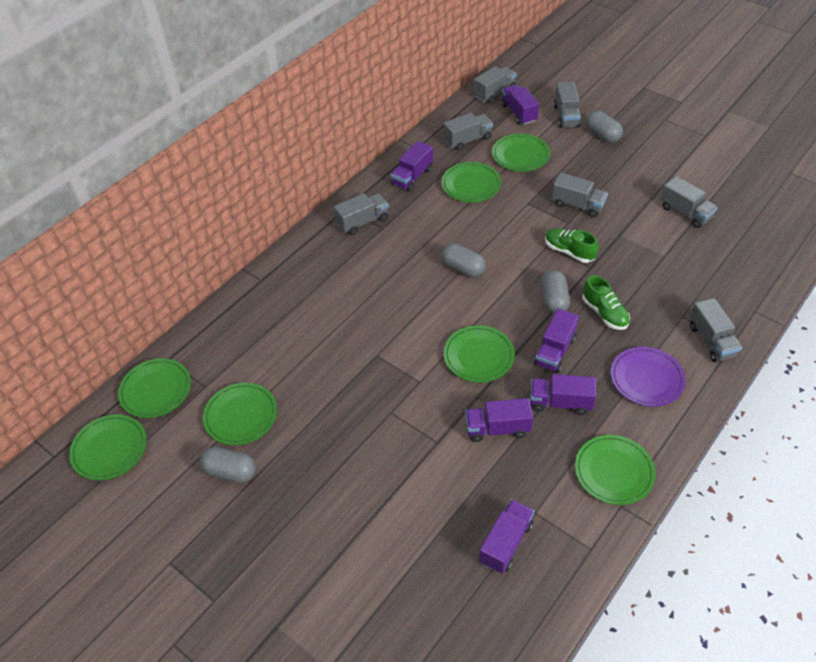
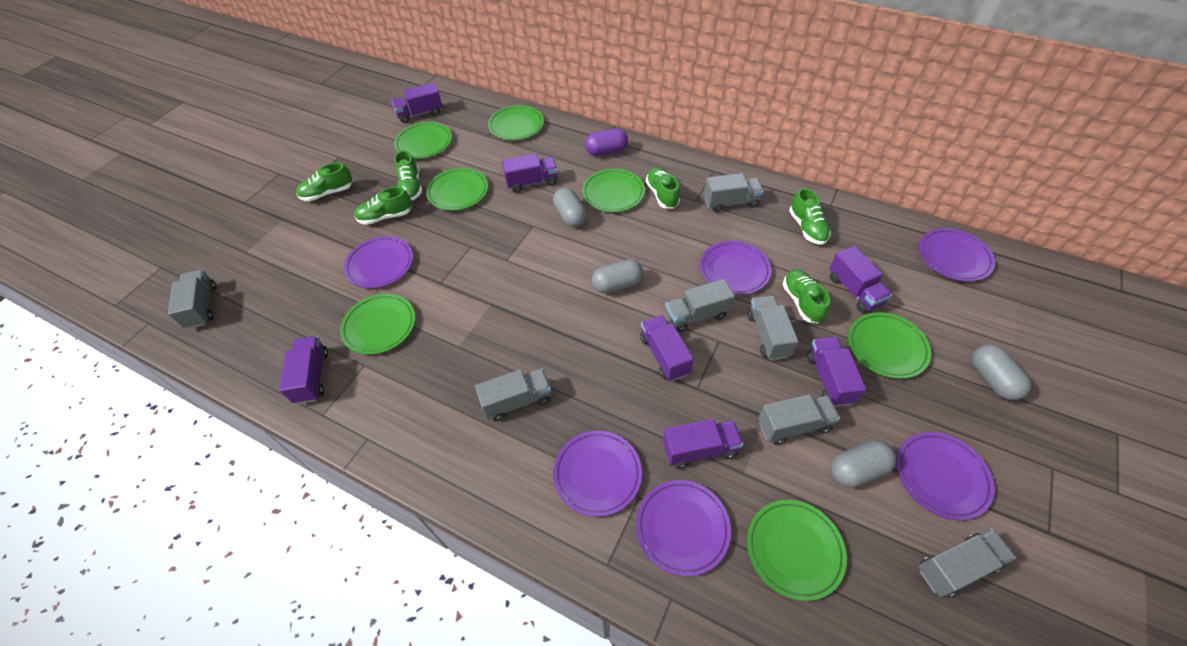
green shoe: [545,228,599,263] [582,275,630,330] = 2 -> [296,162,353,201] [354,187,412,225] [394,150,422,201] [646,167,680,209] [783,269,830,324] [789,188,831,245] = 6
purple capsule: none = 0 -> [585,128,628,156] = 1
purple plate: [611,347,686,407] = 1 -> [344,236,413,288] [553,431,642,517] [636,480,731,577] [700,241,771,295] [896,432,995,520] [919,228,995,282] = 6
purple truck: [391,141,433,192] [465,398,533,442] [479,499,534,574] [501,85,539,125] [530,374,596,415] [534,308,579,373] = 6 -> [279,336,328,404] [392,83,443,123] [502,154,558,193] [640,315,694,382] [663,419,743,469] [807,337,866,407] [829,246,892,313] = 7

